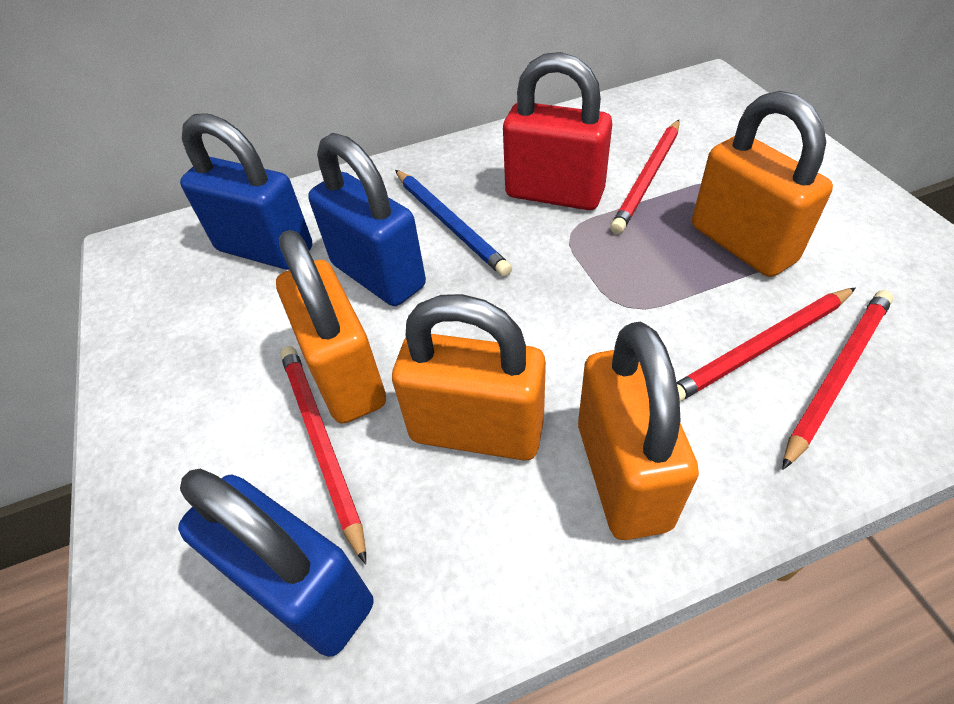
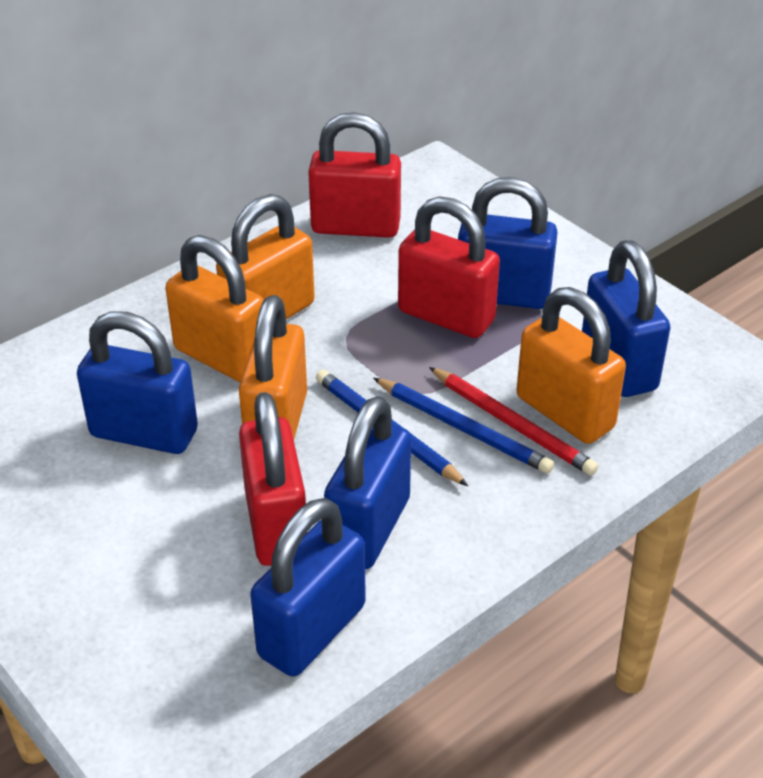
blue padlock: [178,469,374,657] [180,113,312,270] [308,133,426,306] = 3 -> [77,311,198,454] [250,498,366,677] [324,396,411,569] [458,177,558,309] [582,240,670,397] = 5
blue pencil: [395,170,512,277] = 1 -> [316,369,468,486] [373,378,554,474] = 2
red padlock: [503,52,612,210] = 1 -> [239,392,306,566] [308,112,401,238] [398,196,500,338] = 3
red pencil: [280,346,366,564] [610,120,680,234] [677,287,856,402] [782,290,893,470] = 4 -> [429,367,599,476] = 1

